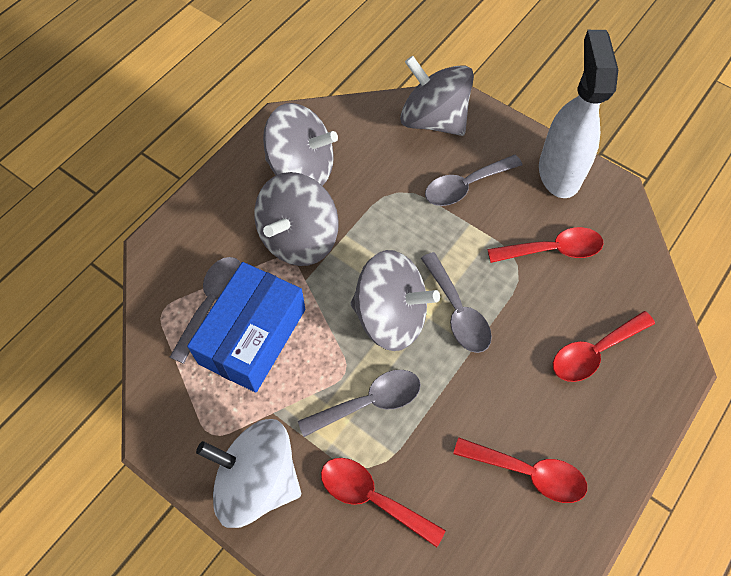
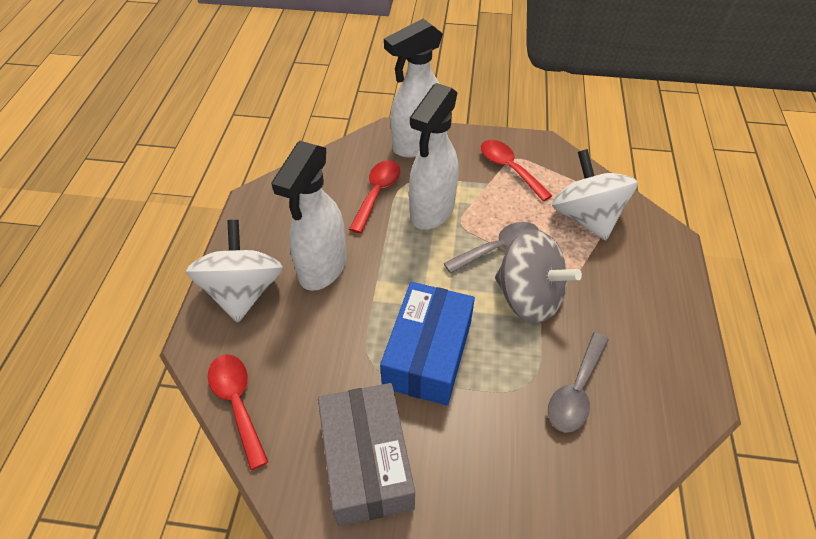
grey box: none = 0 -> [318,383,415,526] = 1
grey spinning top: [254,172,339,266] [263,103,338,186] [350,250,440,351] [400,56,474,136] = 4 -> [495,229,582,323] = 1
grey spoon: [170,257,241,364] [298,370,421,437] [421,252,492,353] [425,155,522,206] = 4 -> [444,222,539,274] [548,332,609,433] = 2
red spoon: [321,458,446,547] [453,437,587,503] [487,227,604,263] [553,311,655,382] = 4 -> [208,354,268,470] [349,160,400,233] [481,140,553,202] = 3
white spinning top: [196,419,301,528] = 1 -> [186,220,283,323] [552,149,638,240] = 2
white spray bottle: [539,30,618,198] = 1 -> [271,141,347,291] [384,18,443,158] [409,83,458,230] = 3

